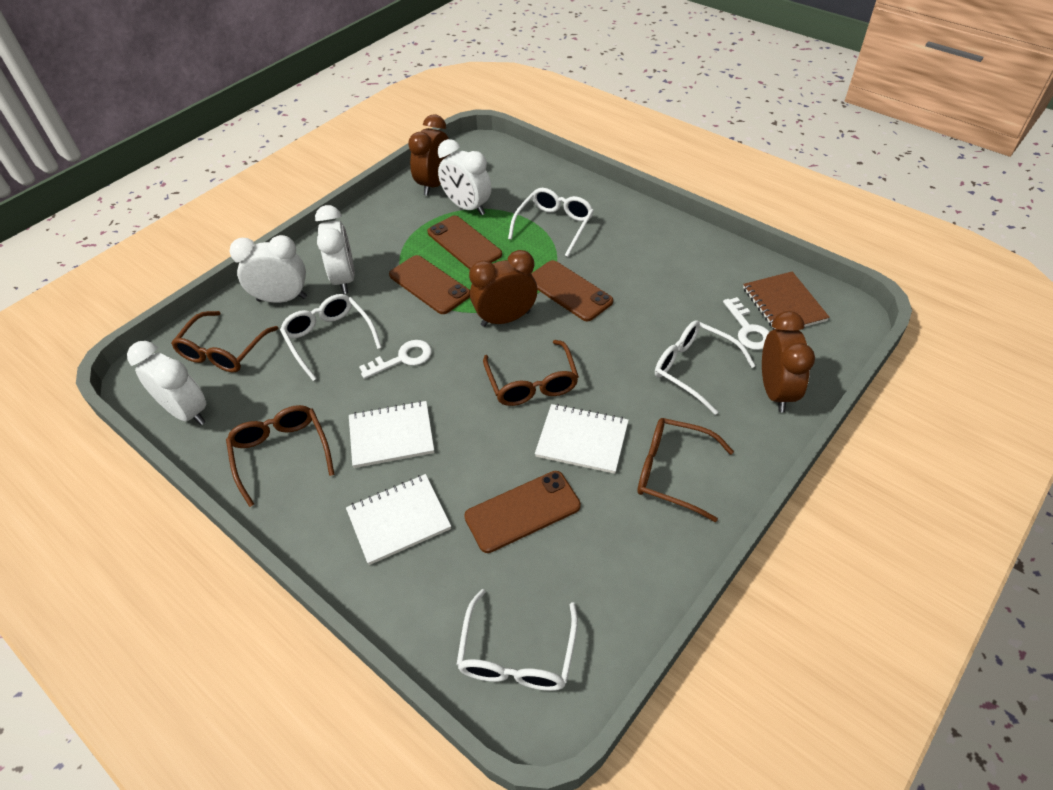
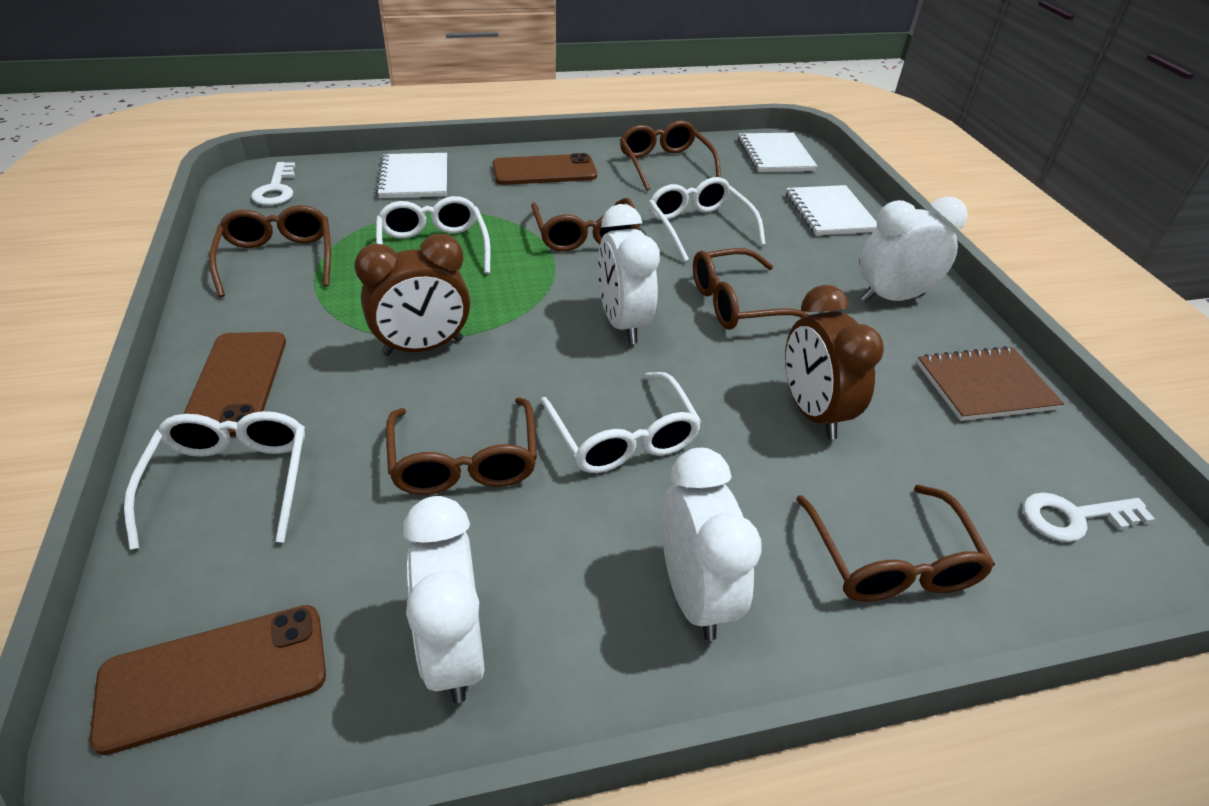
brown clock: [408,114,450,196] [469,250,537,327] [762,311,815,412] = 3 -> [354,234,470,356] [785,285,884,440] = 2
brown glasses: [171,311,279,372] [226,405,335,507] [483,340,579,406] [637,418,734,522] = 4 -> [209,205,331,297] [386,398,537,495] [531,198,640,251] [620,121,721,191] [693,248,808,330] [796,485,995,602] = 6
brown phone: [389,255,470,314] [427,215,502,270] [464,471,581,553] [531,260,613,321] = 4 -> [90,605,326,755] [184,332,286,437] [492,153,597,185] = 3

